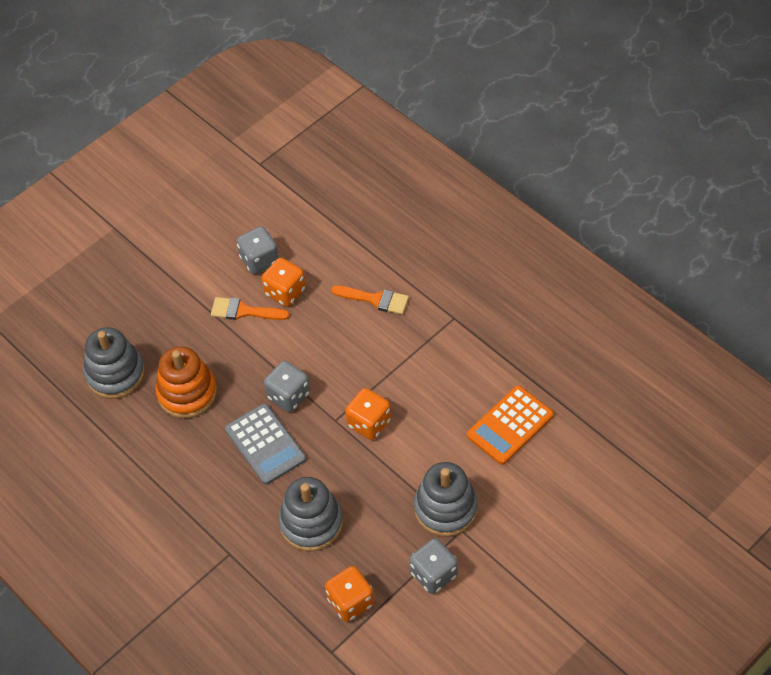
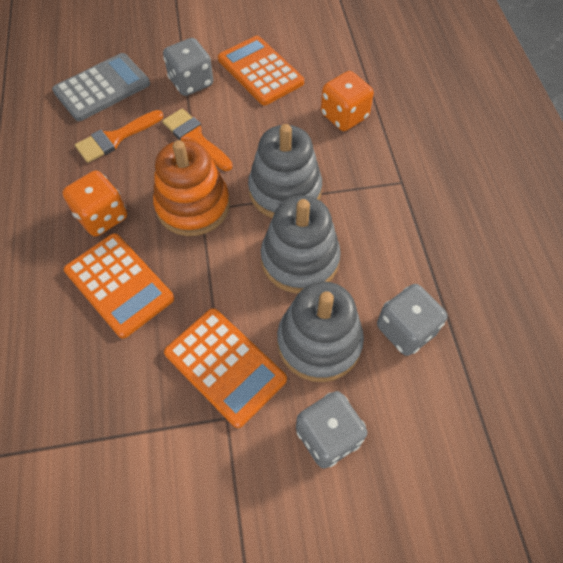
orange calculator: [467,386,554,465] = 1 -> [64,233,174,339] [164,308,287,428] [218,36,304,105] = 3
orange dice: [262,258,306,307] [325,566,374,622] [345,388,391,440] = 3 -> [62,171,127,237] [321,71,374,131] = 2

